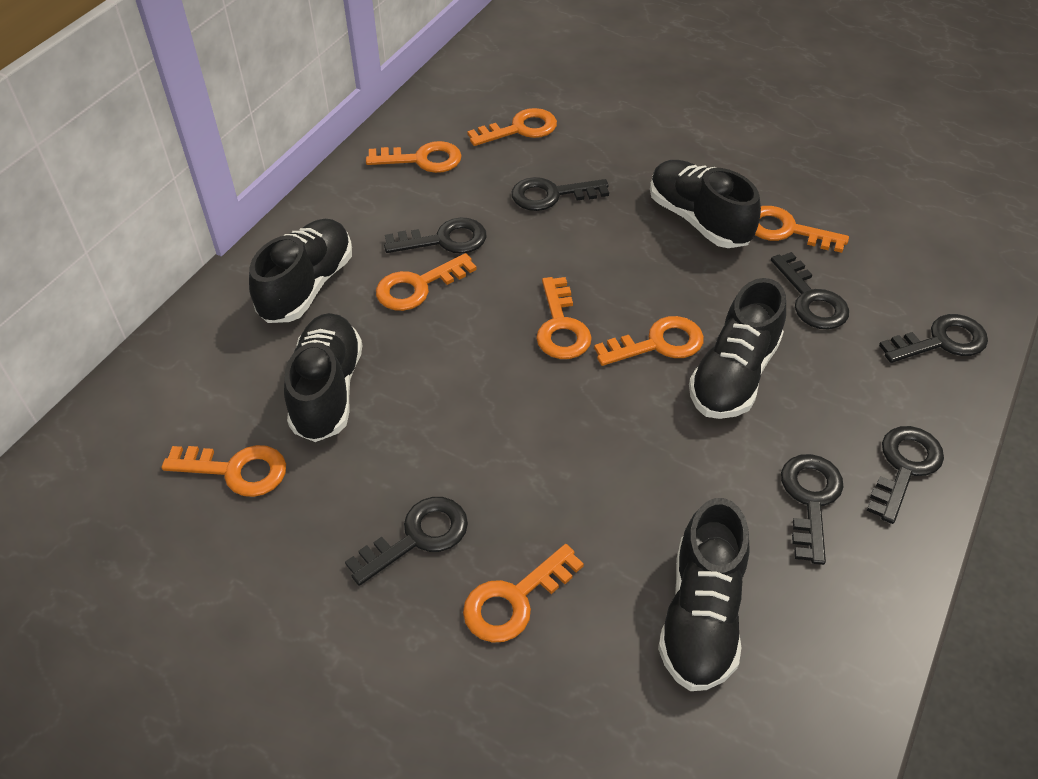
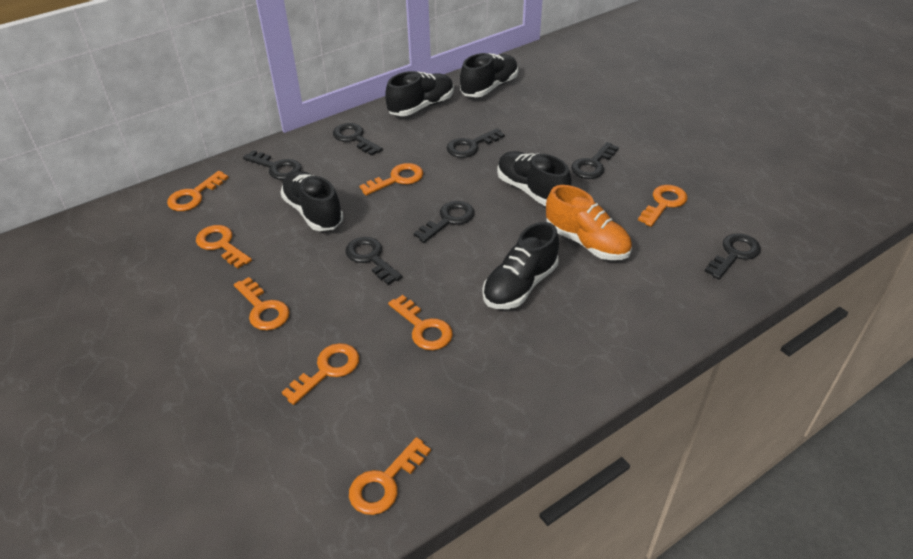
orange shoe: none = 0 -> [546,185,632,260] = 1

